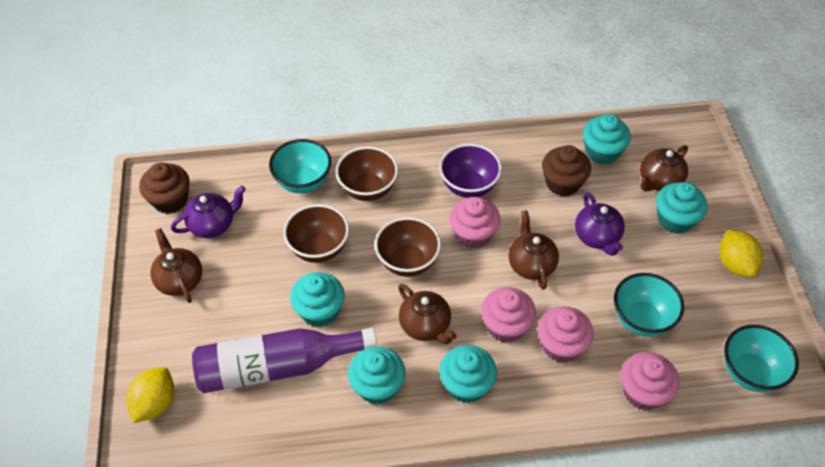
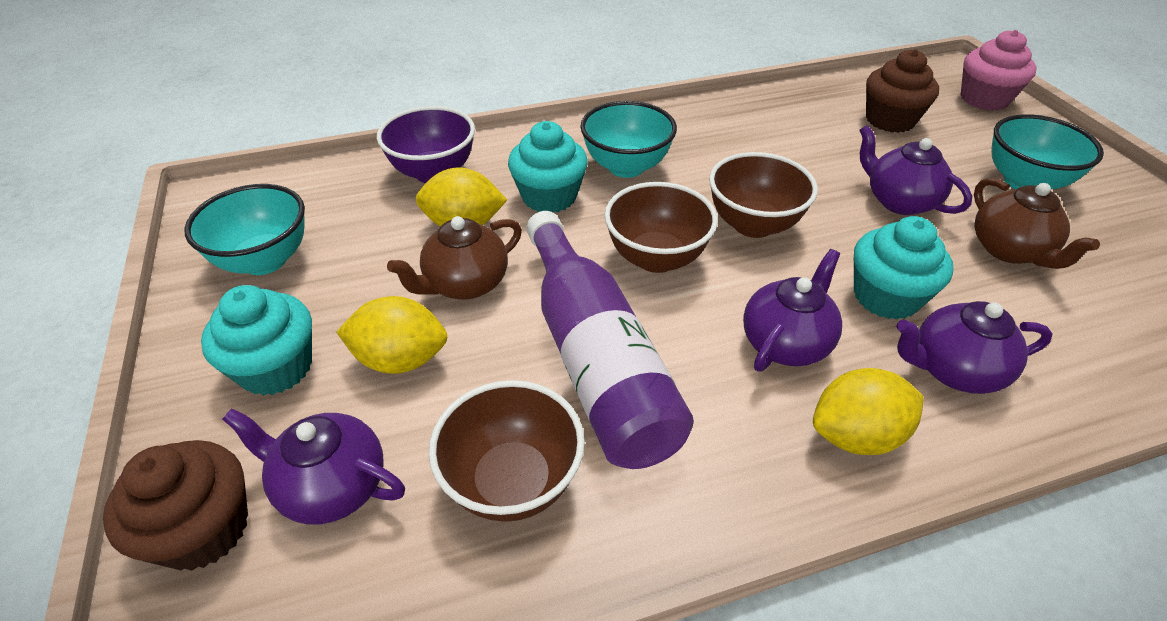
brown teapot: [150,228,202,303] [398,284,457,344] [509,210,559,290] [640,145,688,191] = 4 -> [387,216,522,300] [974,178,1100,269] = 2
pink cupcake: [449,197,501,249] [481,287,536,343] [537,306,593,363] [621,352,679,410] = 4 -> [960,30,1037,111] = 1
purple teapot: [171,186,246,238] [575,192,625,256] = 2 -> [222,408,405,525] [743,249,842,372] [859,125,972,215] [897,301,1053,394] = 4
turquoise cupcake: [290,272,345,327] [348,346,405,404] [439,345,497,403] [583,114,631,165] [656,182,708,234] = 5 -> [201,285,312,396] [508,121,588,212] [854,216,953,320] = 3
yellow lemon: [126,367,174,423] [720,230,763,277] = 2 -> [336,296,448,374] [416,167,507,227] [813,368,924,455] = 3

